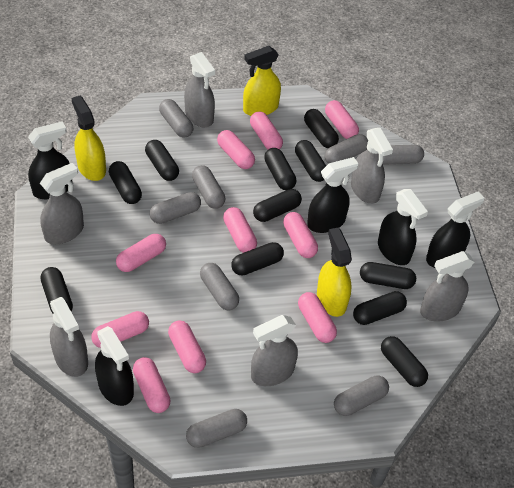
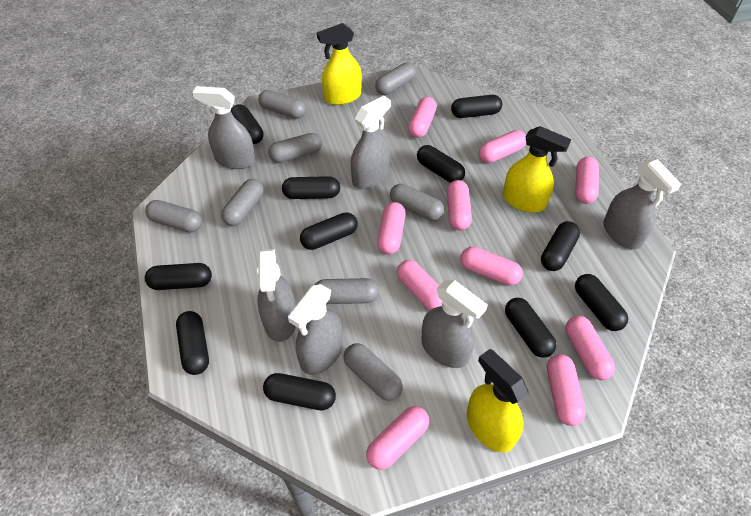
black spray bottle: [28,121,72,199] [95,326,134,406] [307,157,359,233] [378,189,428,265] [426,192,484,268] = 5 -> none = 0

